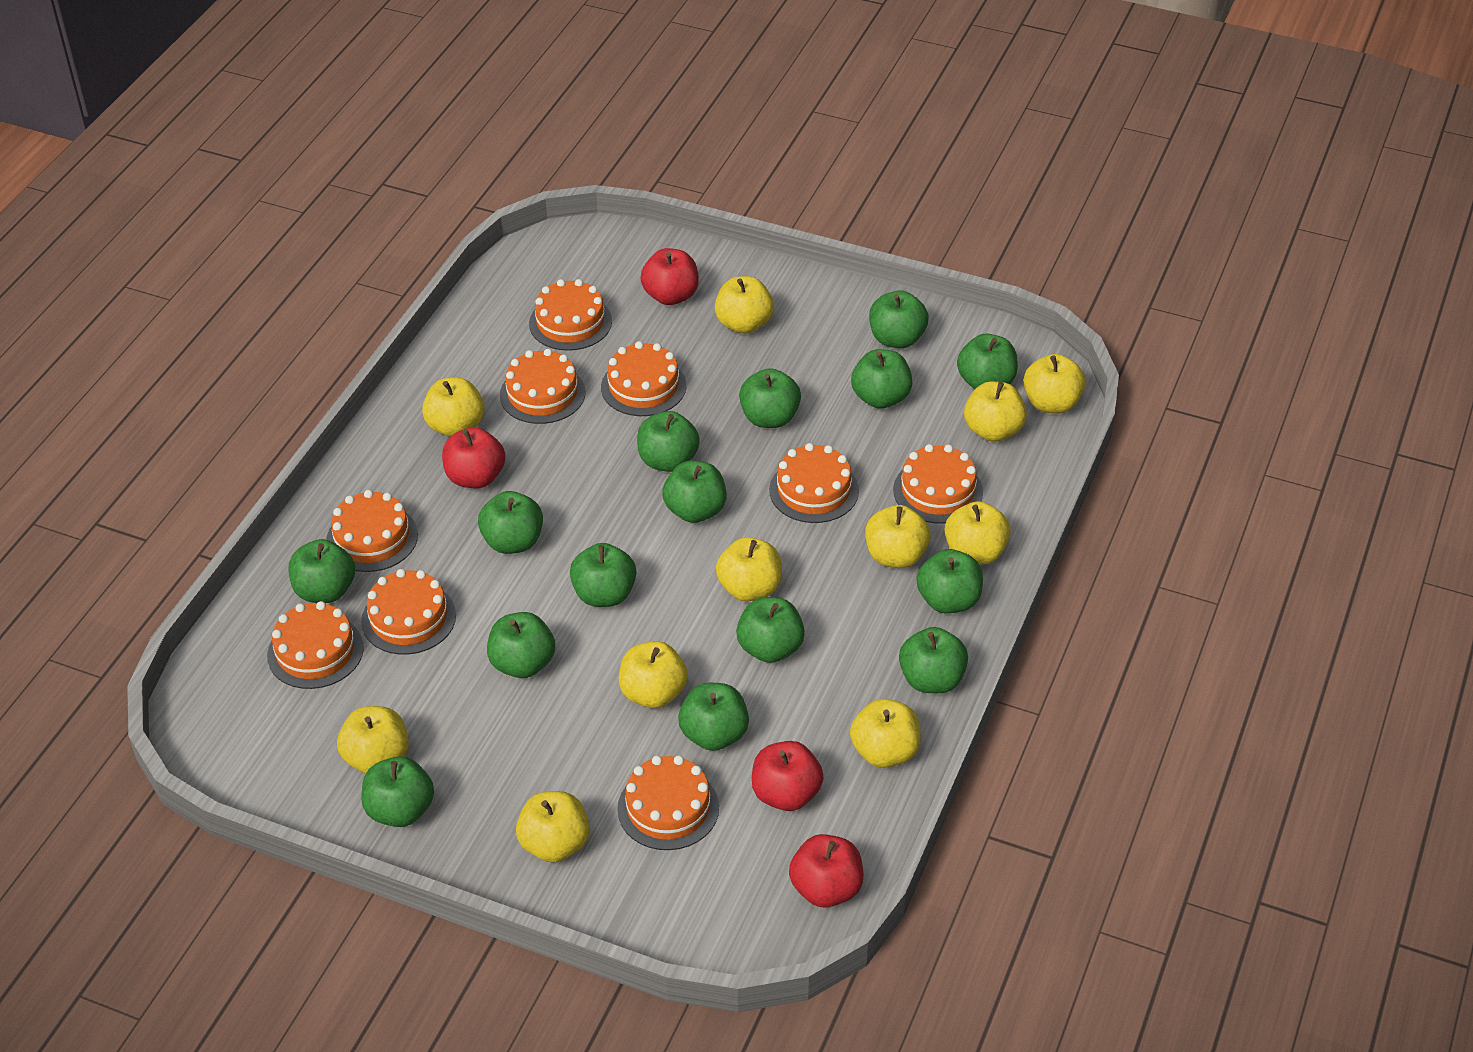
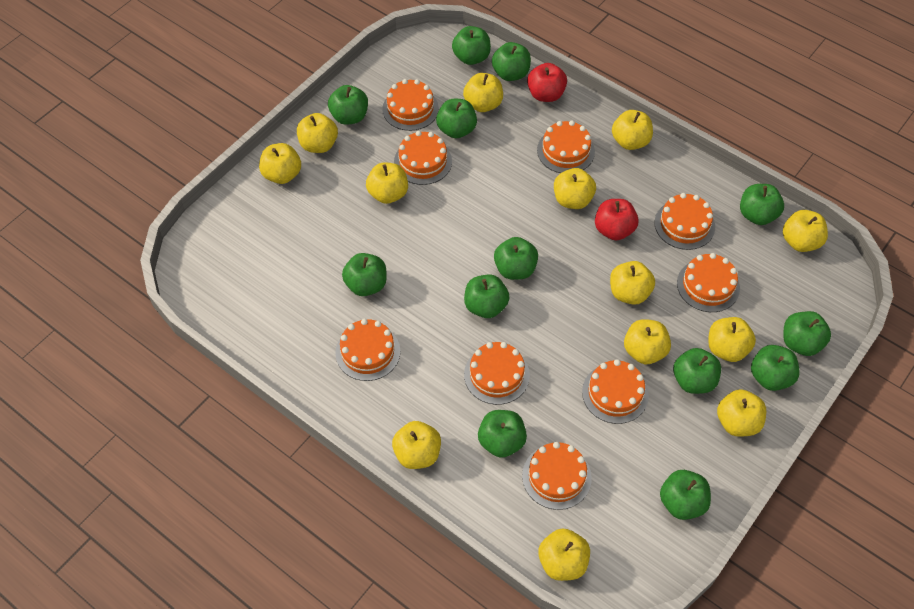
green apple: [289,539,355,603] [361,757,434,827] [478,491,543,554] [487,612,555,678] [570,543,636,607] [637,411,700,472] [662,461,727,523] [678,683,749,751] [736,597,805,663] [739,368,801,428] [851,349,913,409] [869,290,929,348] [899,627,968,693] [916,549,983,614] [957,334,1018,389] = 15 -> [328,85,368,125] [342,253,387,296] [436,99,477,138] [452,26,491,65] [464,274,509,318] [478,410,527,458] [492,42,531,81] [494,237,538,280] [660,470,711,520] [673,348,721,394] [740,184,784,225] [751,345,799,391] [783,311,831,356] = 13
red apple: [442,427,505,488] [641,248,699,305] [752,741,823,811] [789,834,863,907] = 4 -> [527,63,567,102] [595,199,639,240] = 2
yellow apple: [337,706,409,774] [422,377,485,437] [516,791,590,863] [619,641,688,708] [715,276,774,334] [716,537,782,602] [850,699,921,768] [865,505,931,568] [945,501,1011,565] [964,382,1027,442] [1024,354,1086,413] = 11 -> [259,143,301,184] [297,113,338,153] [366,162,408,204] [392,421,441,469] [463,73,503,112] [538,528,590,581] [554,168,596,209] [610,261,655,305] [612,110,653,150] [624,319,671,364] [708,317,756,362] [717,389,766,437] [783,210,828,252] = 13

